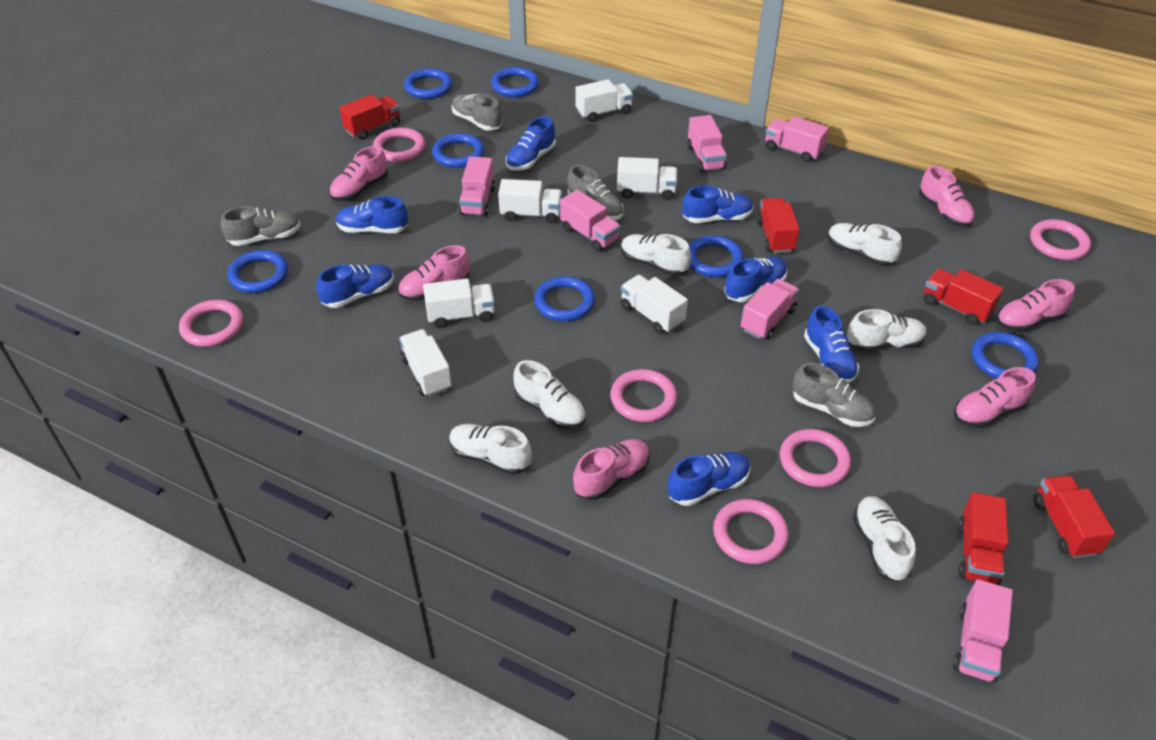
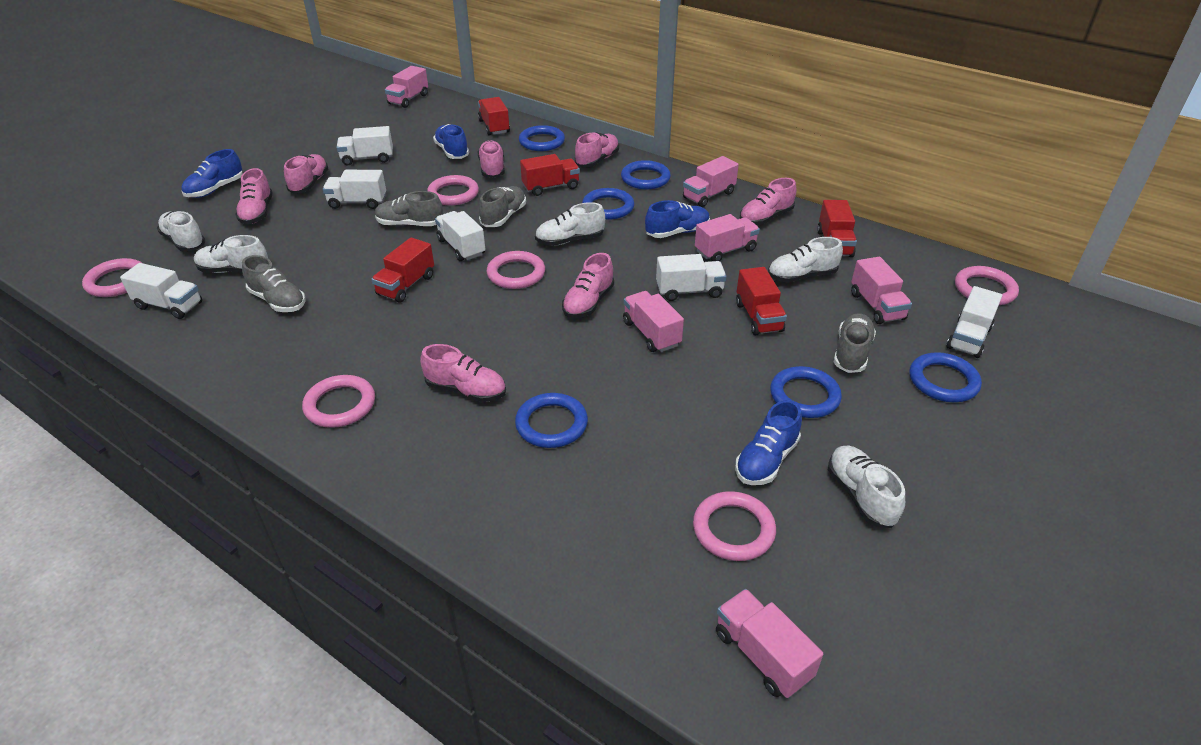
blue ring: [227,250,288,293] [404,68,452,99] [432,133,484,168] [491,67,539,97] [534,276,595,321] [689,235,744,277] [972,332,1039,379] = 7 -> [515,393,588,448] [519,125,565,151] [582,188,634,220] [621,160,671,189] [770,366,842,418] [909,352,982,402] = 6
blue shoe: [316,264,394,308] [336,196,408,233] [506,117,556,171] [668,452,751,506] [683,185,753,223] [724,257,787,302] [804,306,859,384] = 7 -> [181,149,243,198] [433,124,469,159] [645,200,710,238] [735,400,802,485] = 4
pink shoe: [329,146,388,201] [398,245,470,301] [573,439,650,500] [919,165,975,227] [954,367,1036,428] [996,279,1075,332] = 6 -> [235,168,273,224] [284,154,328,194] [420,344,506,402] [478,140,505,178] [562,253,614,318] [575,132,619,167] [740,178,797,225] = 7
white shoe: [449,424,532,475] [513,360,586,429] [621,234,691,276] [828,223,902,266] [847,309,927,351] [853,496,916,582] = 6 -> [157,211,206,252] [194,235,268,273] [535,202,605,246] [768,237,843,283] [828,446,905,528] = 5

